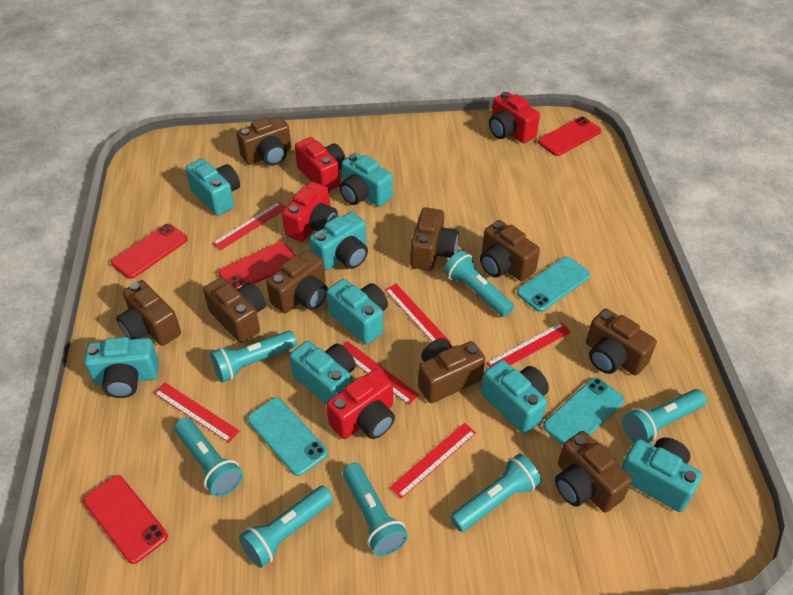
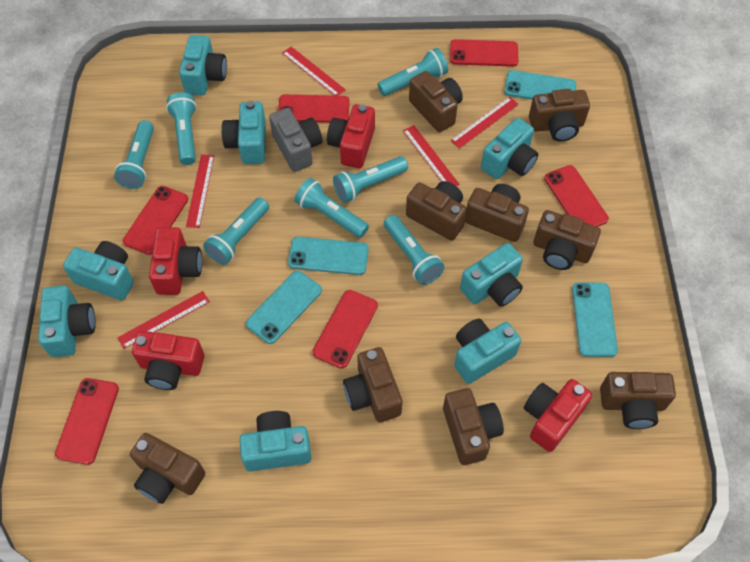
grey camera: none = 0 -> [269,108,322,172] = 1
red phone: [83,475,168,564] [111,224,188,279] [218,242,295,290] [538,117,601,156] = 4 -> [55,378,119,465] [123,186,188,255] [278,94,350,123] [312,290,378,369] [450,39,519,66] [544,165,609,227] = 6
red ruler: [154,382,240,443] [213,202,286,250] [342,341,419,405] [385,284,451,343] [389,423,476,499] [486,322,571,367] = 6 -> [117,291,210,349] [186,155,214,228] [282,46,346,96] [403,125,460,186] [451,97,519,148] = 5
turquoise phone: [247,398,328,476] [517,256,591,312] [543,377,624,445] = 3 -> [246,271,322,344] [288,237,369,275] [504,70,576,100] [572,282,618,357] = 4

